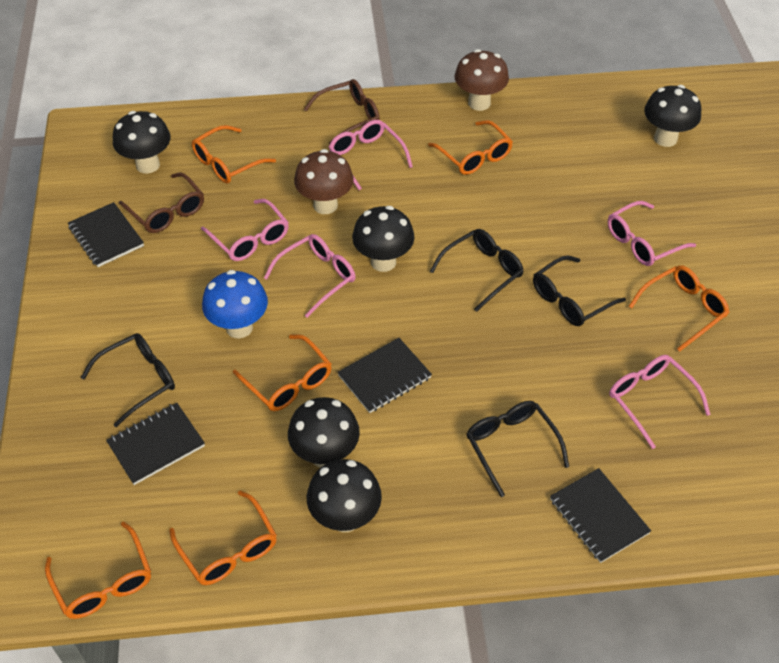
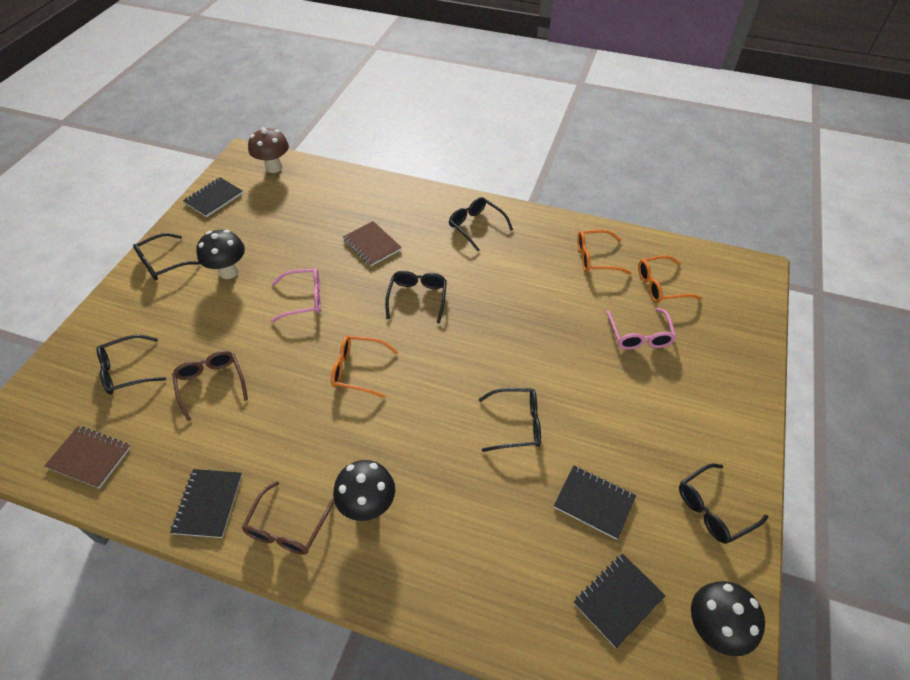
black glasses: [81,333,175,427] [430,229,524,312] [466,401,569,497] [533,255,626,326] = 4 -> [96,335,166,395] [133,233,200,280] [385,271,447,323] [449,197,513,251] [478,388,541,452] [679,464,768,544] = 6
black mushroom: [113,111,171,174] [288,397,360,468] [307,459,382,532] [352,206,414,272] [644,85,701,147] = 5 -> [196,230,245,279] [333,460,395,521] [691,581,765,656] = 3
blue mushroom: [202,270,268,339] = 1 -> none = 0
brown mushroom: [294,149,354,214] [455,49,509,111] = 2 -> [248,127,289,173] = 1
brown notebook: none = 0 -> [45,426,131,489] [343,221,402,266] = 2
orange glasses: [45,521,151,619] [169,491,277,585] [192,125,276,183] [233,334,332,411] [428,120,513,175] [629,265,729,352] = 6 -> [331,336,398,398] [577,230,631,275] [638,255,701,303] = 3
pink glasses: [201,199,289,261] [264,234,356,318] [329,120,413,190] [608,201,696,266] [609,355,711,449] = 5 -> [271,268,321,322] [606,308,676,350] = 2

